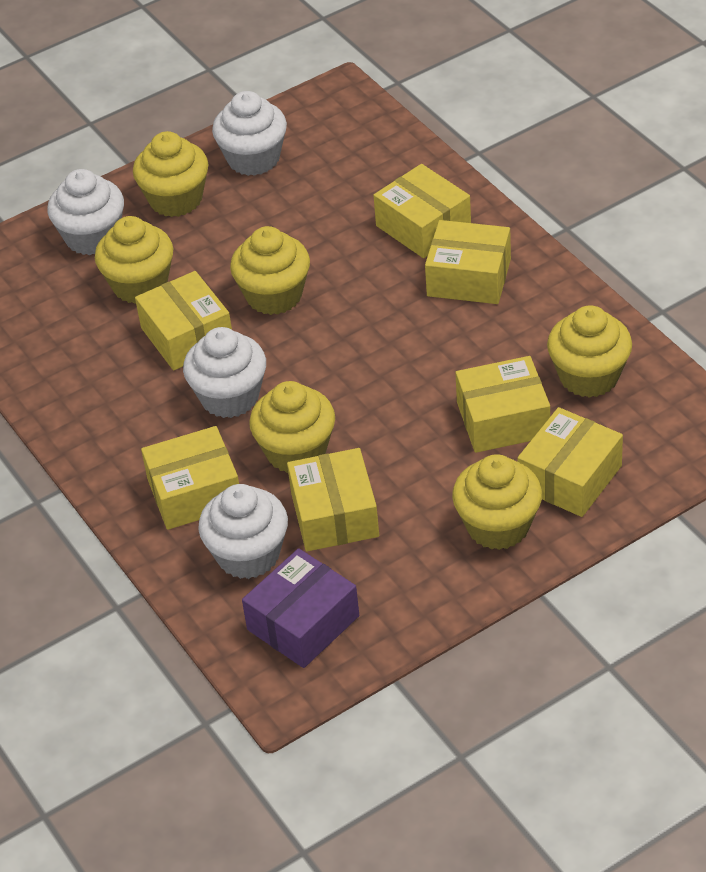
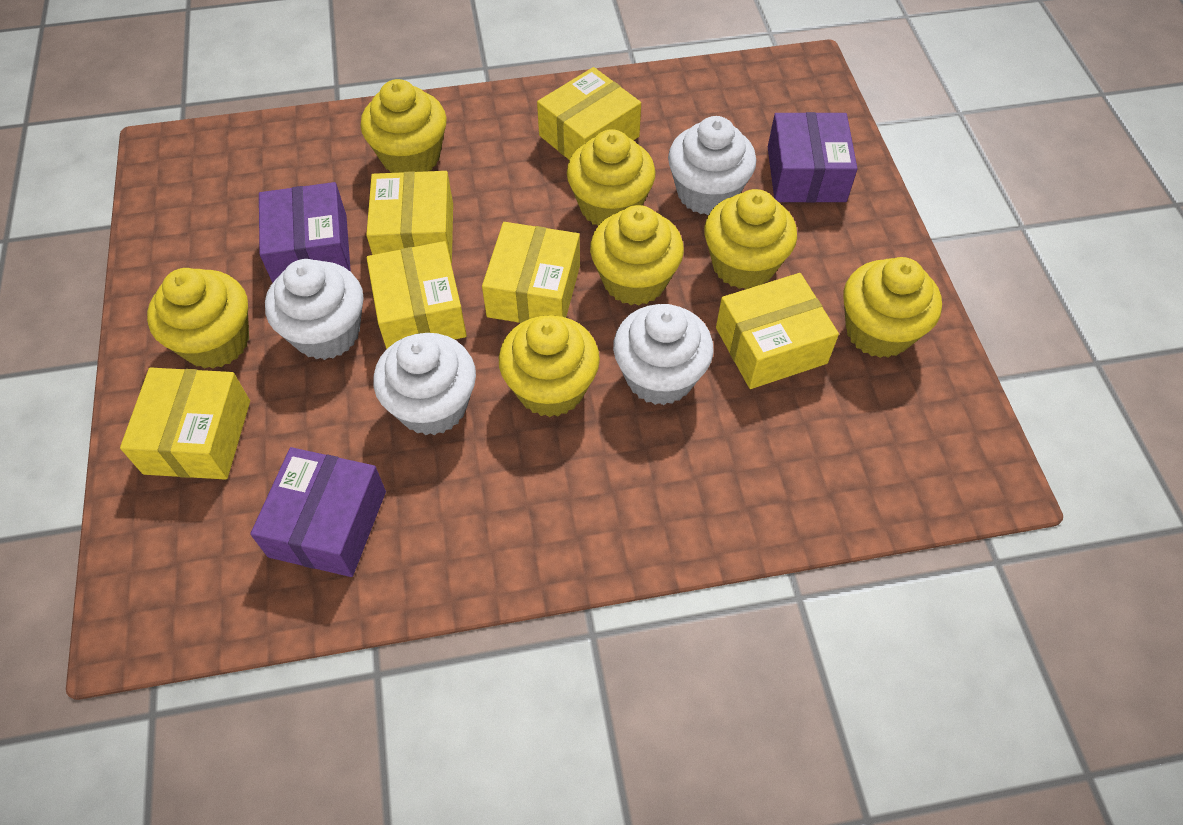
purple box: [242,548,359,668] = 1 -> [250,447,386,577] [259,182,351,283] [768,112,858,203] = 3
yellow box: [135,271,232,370] [141,426,239,530] [287,448,379,551] [373,164,471,258] [425,220,511,304] [455,356,550,453] [517,407,623,517] = 7 -> [120,368,250,480] [366,171,453,264] [367,241,467,349] [482,222,580,323] [537,67,641,160] [716,273,839,389] = 6
yellow cupcake: [95,216,173,304] [133,131,208,217] [230,226,310,315] [249,381,335,473] [452,454,542,550] [547,305,632,398] = 6 -> [147,268,249,369] [360,79,447,173] [499,315,600,417] [567,129,656,226] [590,205,684,305] [704,189,797,289] [843,257,942,358] = 7

